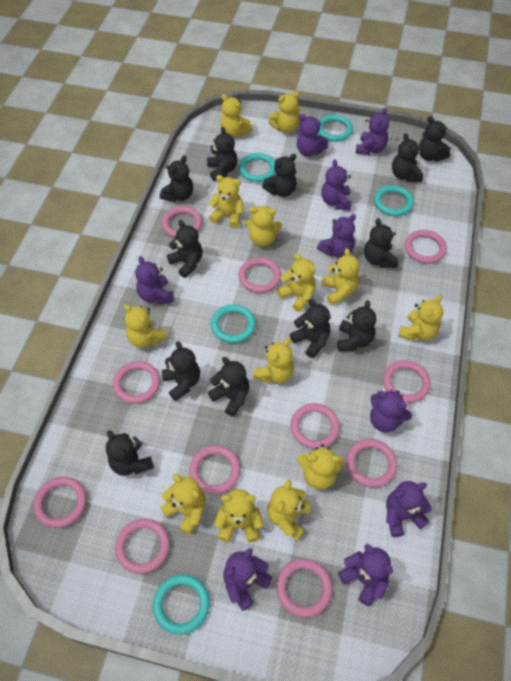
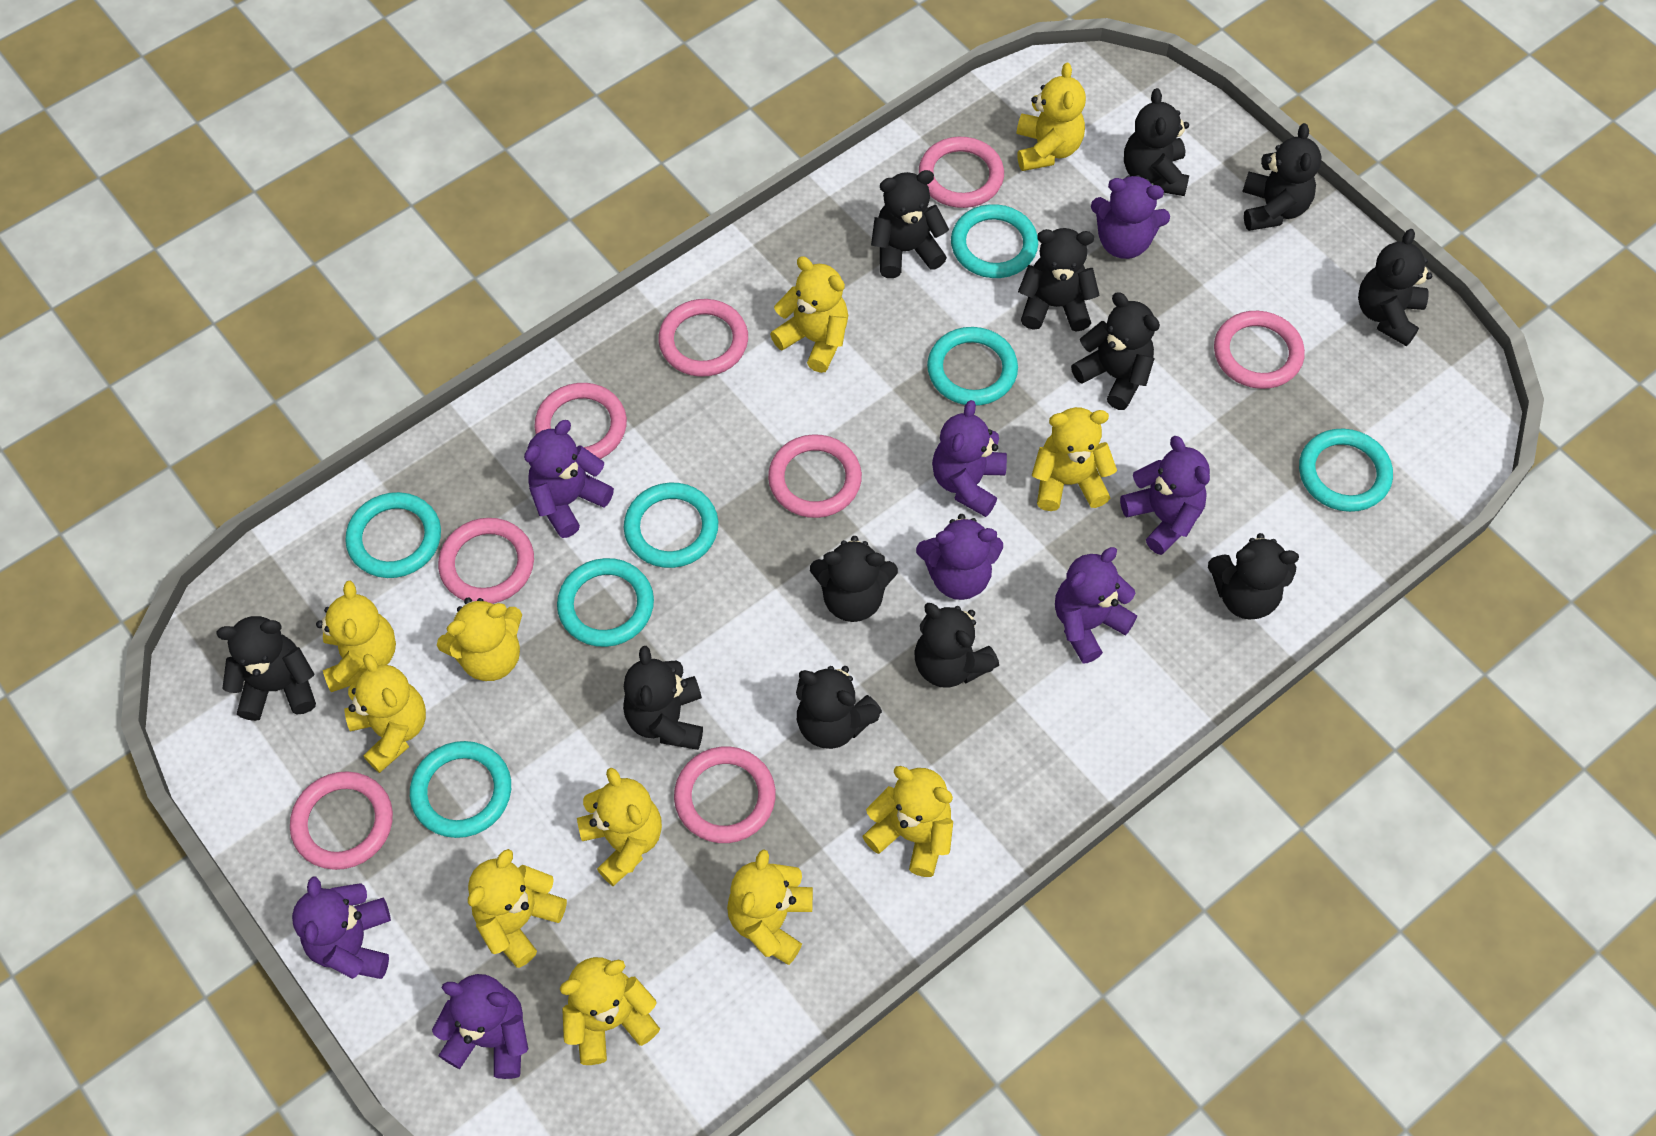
pink ring: [34,477,87,528] [113,361,160,404] [115,519,170,574] [162,206,202,238] [189,445,241,494] [238,257,281,293] [276,559,332,617] [290,403,340,449] [346,439,397,487] [383,360,431,403] [405,230,447,264] = 11 -> [290,771,393,870] [438,518,534,604] [534,383,627,459] [658,299,748,377] [674,747,776,843] [768,434,862,518] [919,137,1004,208] [1214,311,1305,389] = 8
purple teddy bear: [135,256,174,304] [223,548,272,611] [297,114,328,157] [317,214,356,258] [321,159,352,211] [338,544,393,607] [356,108,389,155] [370,390,412,432] [386,481,432,537] = 9 -> [292,876,391,979] [432,974,528,1079] [524,420,614,538] [916,514,1003,600] [932,400,1007,517] [1055,547,1137,664] [1091,175,1170,259] [1120,436,1210,555] = 8
turquoise ring: [153,574,210,635] [211,304,256,343] [239,153,275,182] [318,115,353,142] [374,185,414,216] = 5 -> [345,492,441,578] [410,741,511,838] [557,558,654,647] [624,483,718,568] [927,327,1018,406] [951,204,1038,278] [1299,429,1393,512] = 7
yellow teddy bear: [124,304,168,348] [160,474,206,535] [209,175,244,228] [214,489,264,542] [220,94,253,137] [245,206,282,247] [253,338,294,384] [267,479,310,541] [268,92,300,133] [277,253,316,312] [297,444,344,489] [322,248,360,305] [398,295,443,341] = 13 -> [316,581,396,692] [345,654,426,773] [437,598,522,681] [468,849,567,968] [559,957,660,1065] [577,768,662,886] [727,849,813,965] [770,257,848,373] [862,766,953,877] [1017,63,1086,171] [1032,407,1117,511] = 11

